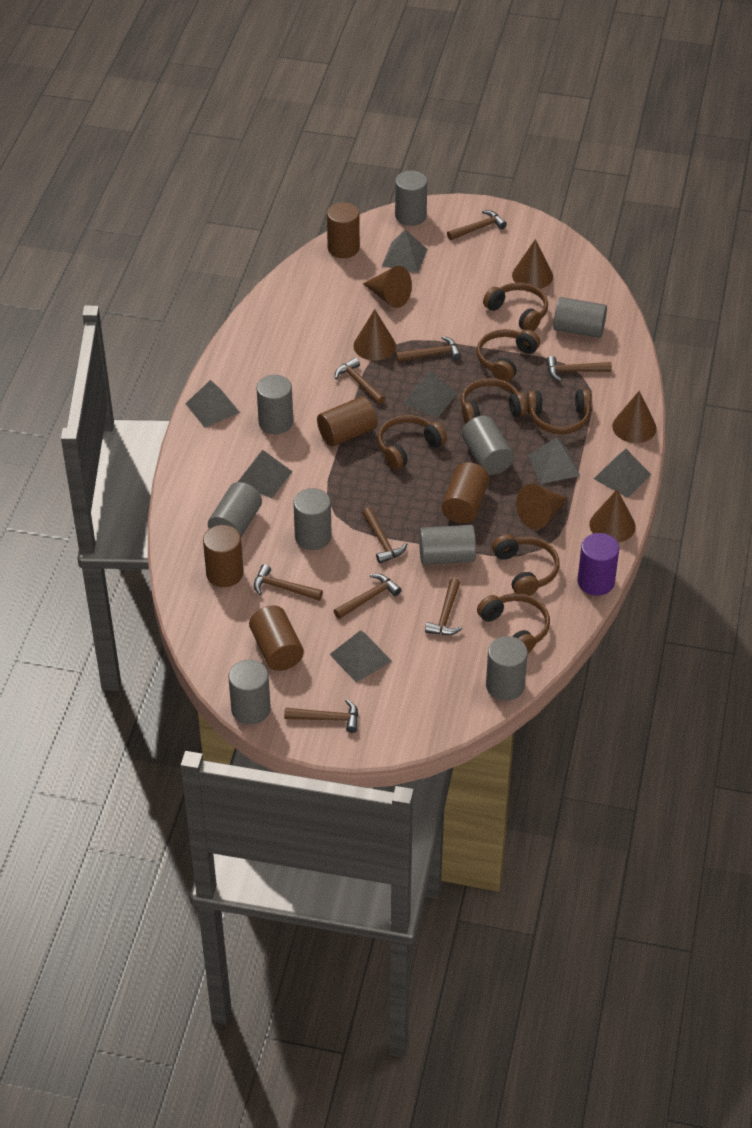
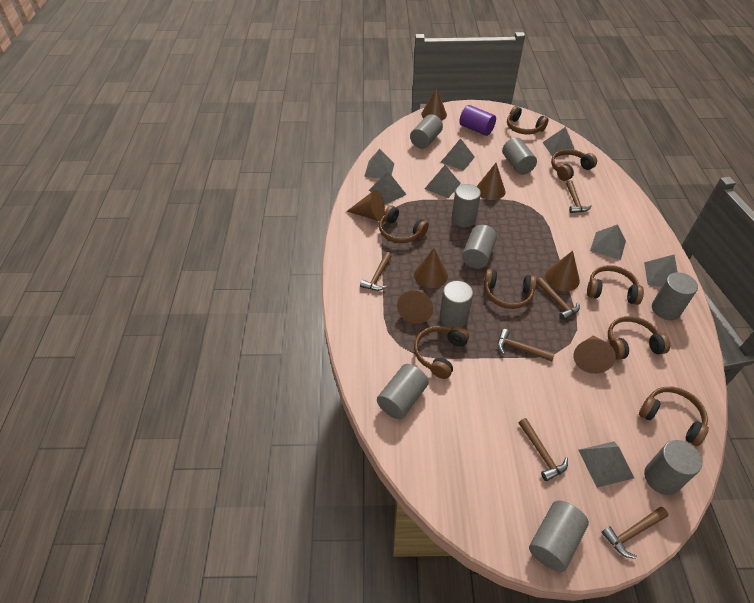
brown cone: [353,309,396,361] [363,266,412,308] [512,239,553,289] [516,484,568,530] [589,489,636,542] [612,391,657,443] = 6 -> [347,190,385,221] [397,290,433,324] [414,248,448,288] [421,87,447,121] [477,163,505,200] [545,251,580,291] [573,335,616,374] = 7
brown cylinder: [203,525,243,587] [249,605,304,671] [317,396,377,447] [327,202,360,258] [442,462,489,523] = 5 -> none = 0
brown hammer: [254,564,323,601] [284,700,358,733] [334,574,401,619] [335,358,385,404] [362,507,407,564] [396,336,461,362] [425,578,463,635] [447,210,507,240] [546,356,612,382] = 9 -> [360,252,392,291] [497,329,555,361] [519,418,568,481] [537,277,580,320] [566,180,592,213] [601,507,668,559] = 6
brown headphones: [378,415,447,470] [461,378,527,424] [476,329,540,382] [477,593,550,653] [483,282,548,331] [492,534,559,596] [527,389,591,434] = 7 -> [379,205,429,243] [414,326,469,379] [484,269,537,309] [507,106,549,134] [551,149,597,181] [587,265,644,305] [608,316,670,360] [639,387,709,446] = 8
grey pyramid: [185,380,240,428] [238,450,293,498] [329,630,392,683] [382,230,428,273] [403,371,457,418] [528,437,580,484] [594,449,651,498] = 7 -> [364,149,394,178] [369,171,407,205] [425,165,461,198] [441,138,475,171] [543,127,575,157] [578,441,634,487] [590,224,626,260] [644,255,678,287] = 8

